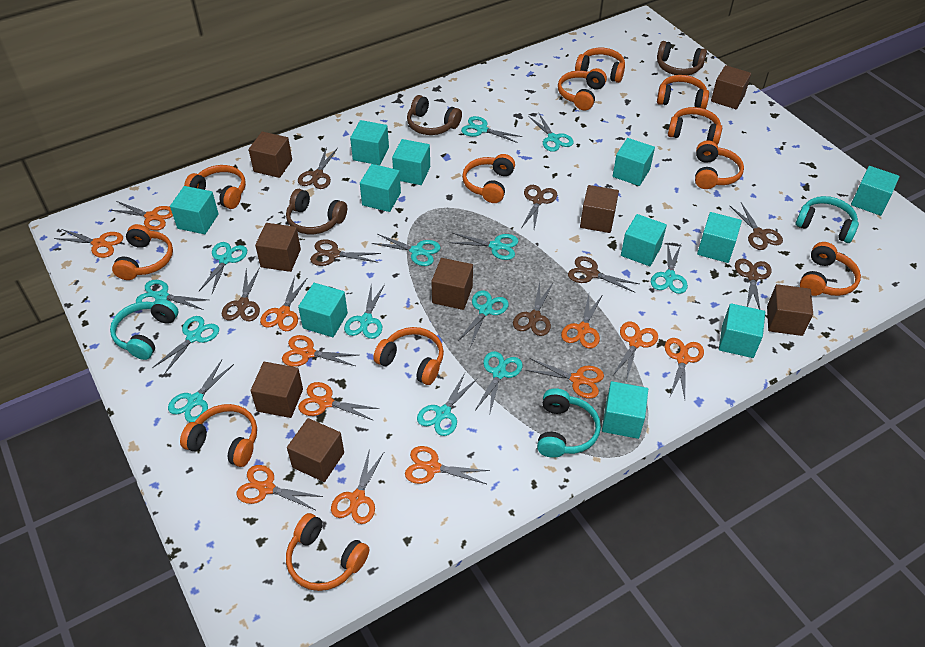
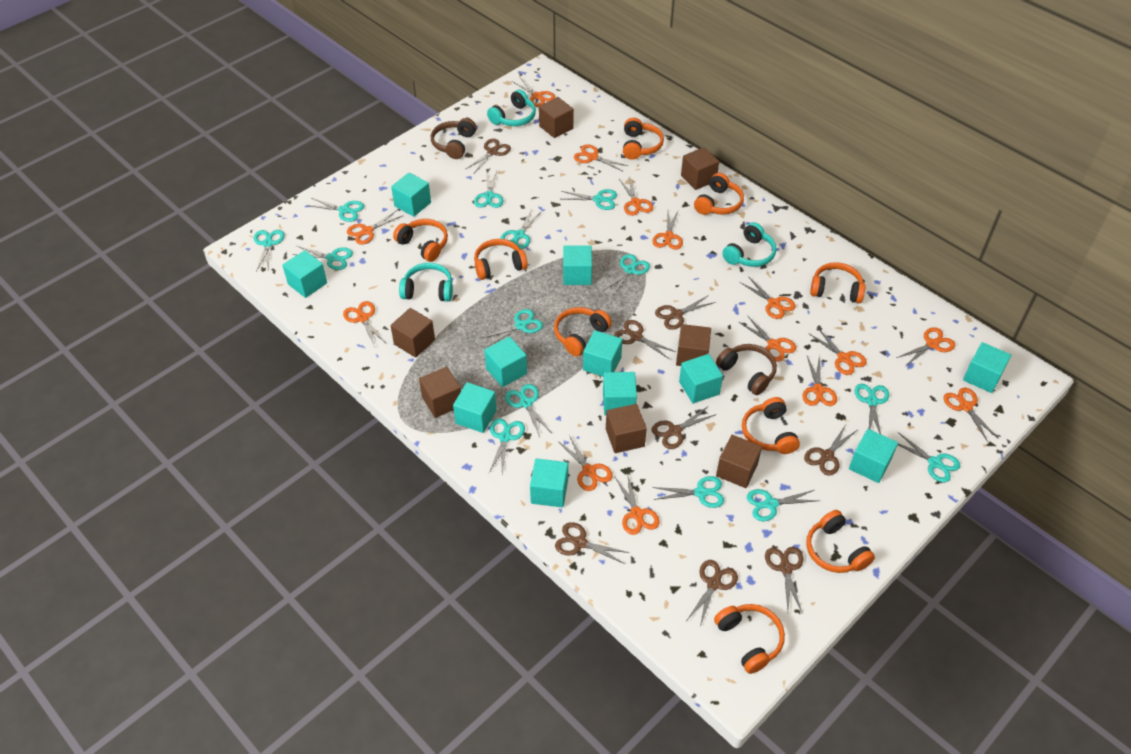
brown cube: [249,131,292,178] [251,362,303,418] [255,223,301,272] [287,418,344,482] [431,258,473,310] [580,185,619,233] [711,65,751,109] [767,284,813,336] = 8 -> [390,308,435,358] [419,367,461,418] [539,97,574,138] [606,404,647,453] [676,324,711,366] [681,147,719,190] [716,435,762,488] = 7
brown headphones: [286,189,347,234] [407,95,462,135] [657,41,707,75] = 3 -> [431,118,477,159] [716,344,777,395] = 2
orange headphones: [112,224,173,280] [180,404,257,467] [184,165,246,209] [286,513,369,591] [373,327,444,385] [462,154,515,203] [558,68,607,111] [575,48,625,83] [657,75,709,109] [668,107,722,145] [695,140,744,189] [800,242,861,296] = 12 -> [393,219,448,262] [474,239,528,280] [554,307,612,356] [623,118,664,160] [694,173,744,215] [714,604,785,674] [742,397,800,454] [806,510,875,573] [810,262,865,303] = 9
orange scissors: [54,229,123,258] [110,201,173,231] [237,465,323,510] [260,276,307,331] [282,335,358,367] [298,382,379,421] [331,448,385,524] [405,446,490,484] [525,358,604,398] [561,294,602,349] [613,322,658,379] [665,338,704,399] = 12 -> [343,301,386,345] [347,210,402,245] [512,77,555,107] [558,435,613,491] [574,144,628,171] [614,473,659,535] [619,176,653,216] [652,209,683,250] [739,316,796,362] [740,276,796,319] [802,355,837,406] [810,328,867,375] [897,327,955,366] [943,388,999,442] = 14
turquoise scissors: [136,280,208,310] [152,316,219,374] [168,360,234,422] [199,242,247,293] [344,283,385,339] [372,234,440,266] [417,373,478,436] [449,233,518,260] [457,290,509,347] [461,116,522,143] [476,351,523,416] [528,114,574,152] [651,245,688,294] = 13 -> [254,230,285,272] [292,246,353,270] [306,198,364,222] [474,170,503,208] [482,309,543,347] [489,418,525,474] [500,209,542,249] [505,384,552,437] [562,189,617,210] [603,254,650,297] [652,476,724,508] [747,489,819,521] [855,384,889,434] [898,432,960,482] = 14

